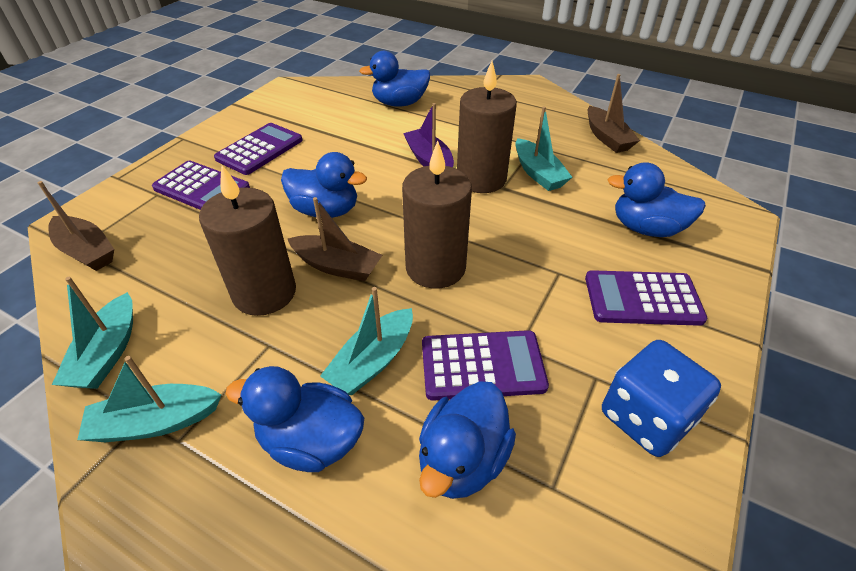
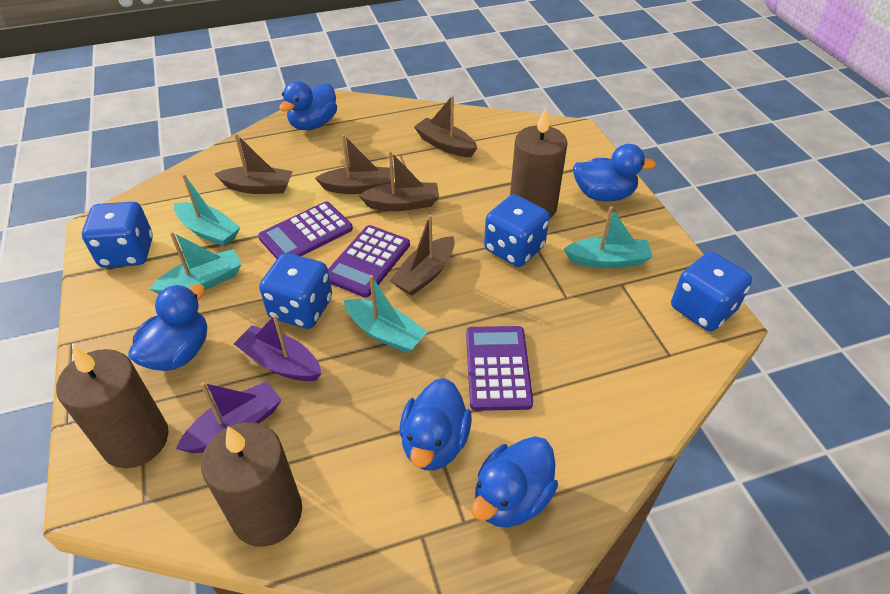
blue dice: [602,340,721,457] = 1 -> [82,202,153,268] [259,253,332,329] [484,194,550,267] [671,252,752,331] = 4
brown boat: [38,181,114,271] [288,197,383,281] [588,74,640,153] = 3 -> [215,134,293,194] [315,135,391,194] [359,151,439,211] [390,214,455,296] [414,95,477,157] = 5
purple boat: [403,103,454,167] = 1 -> [176,381,282,453] [234,314,322,381] = 2
purple calculator: [152,161,250,210] [214,123,303,175] [422,330,549,401] [585,270,708,326] = 4 -> [258,201,353,259] [328,225,410,298] [466,326,533,411] = 3

